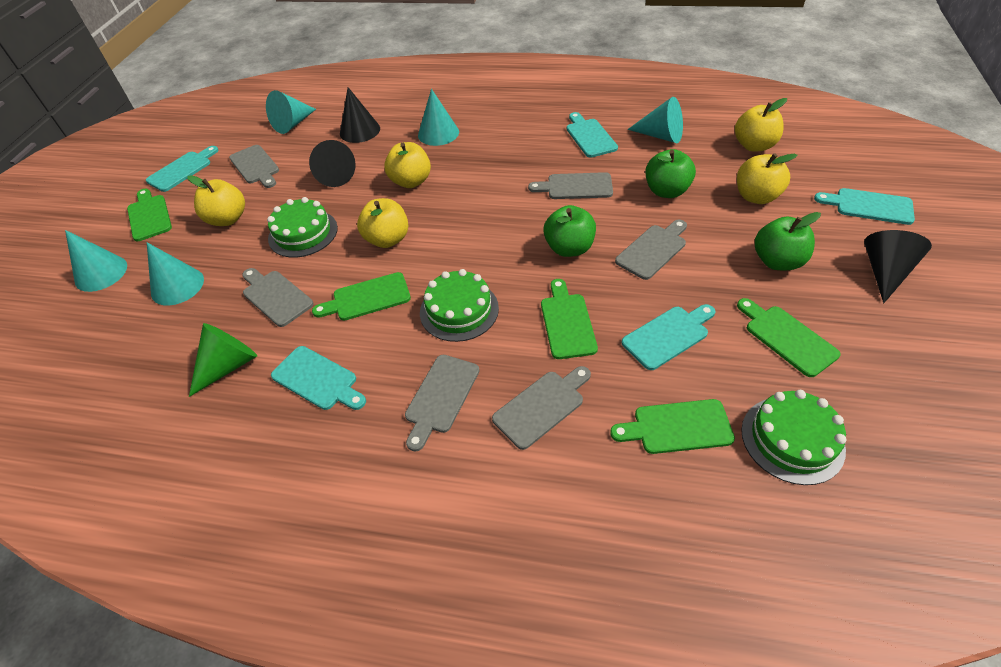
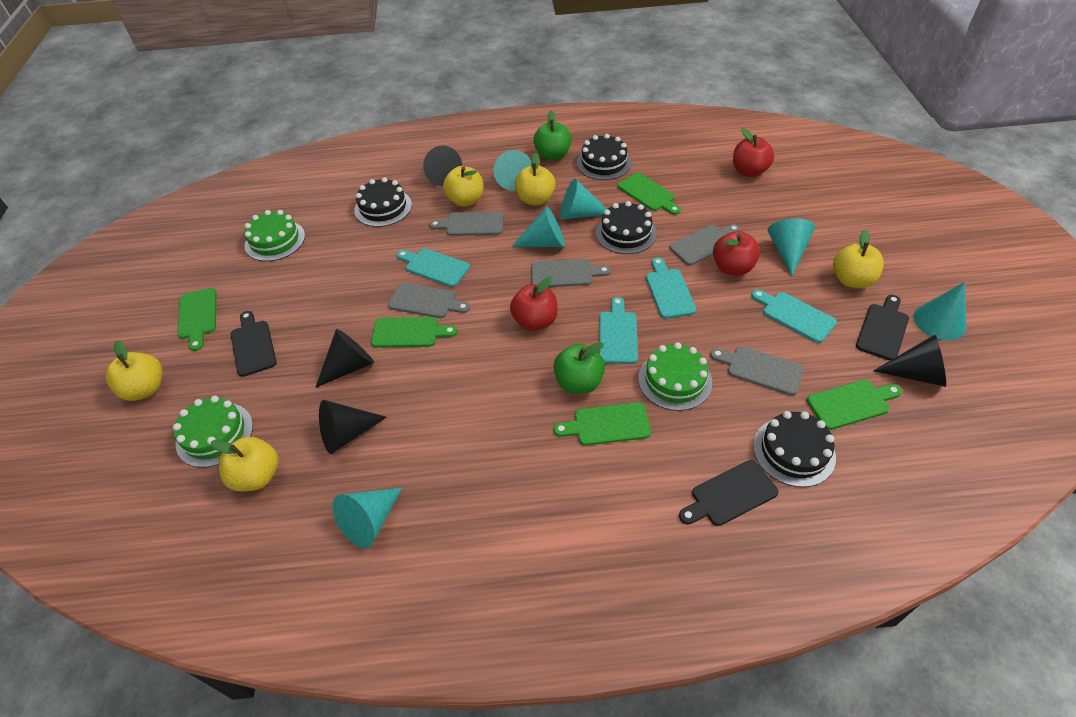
black cake: none = 0 -> [354,177,412,227] [577,134,632,180] [596,201,657,254] [753,411,836,487] = 4
black cone: [309,140,356,187] [340,87,380,143] [864,230,932,303] = 3 -> [315,329,374,388] [319,400,386,454] [423,146,462,186] [874,335,946,387] = 4
black cutting board: none = 0 -> [231,311,277,377] [679,460,778,526] [856,295,909,360] = 3
green apple: [543,205,596,257] [645,149,696,198] [755,212,821,270] = 3 -> [533,111,572,160] [553,342,605,393] = 2
green cone: [189,323,257,397] = 1 -> none = 0
grey cutting board: [229,145,279,188] [242,268,314,327] [405,355,480,452] [492,366,591,450] [528,172,613,199] [615,219,687,280] = 6 -> [388,283,470,318] [430,211,504,236] [531,259,611,287] [669,224,740,265] [710,346,804,395] = 5
red apple: none = 0 -> [510,276,558,331] [713,231,760,275] [733,128,774,177] = 3
turquoise cone: [65,230,127,292] [147,243,204,306] [266,90,316,134] [418,89,459,146] [628,97,683,143] = 5 -> [332,488,402,548] [493,150,531,191] [512,206,565,247] [560,179,607,220] [767,219,815,276] [914,282,967,340] = 6
turquoise cutting board: [146,146,219,192] [271,346,366,410] [567,112,618,158] [622,304,716,370] [814,188,915,225] = 5 -> [397,248,470,287] [599,297,638,364] [646,257,696,319] [751,289,837,343] = 4

